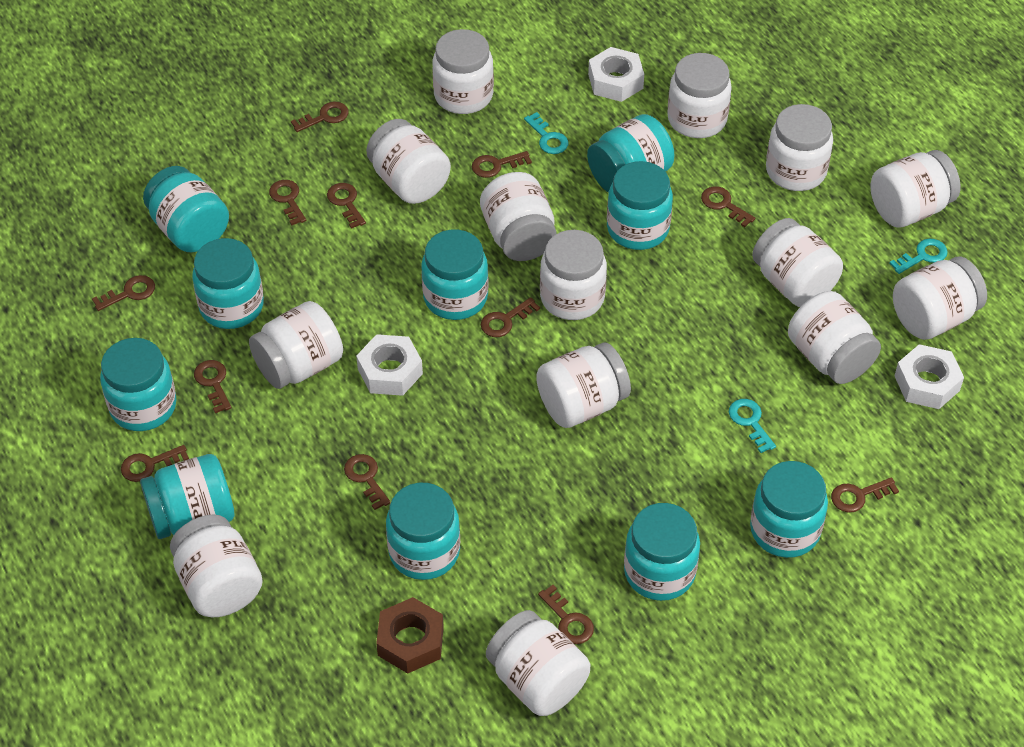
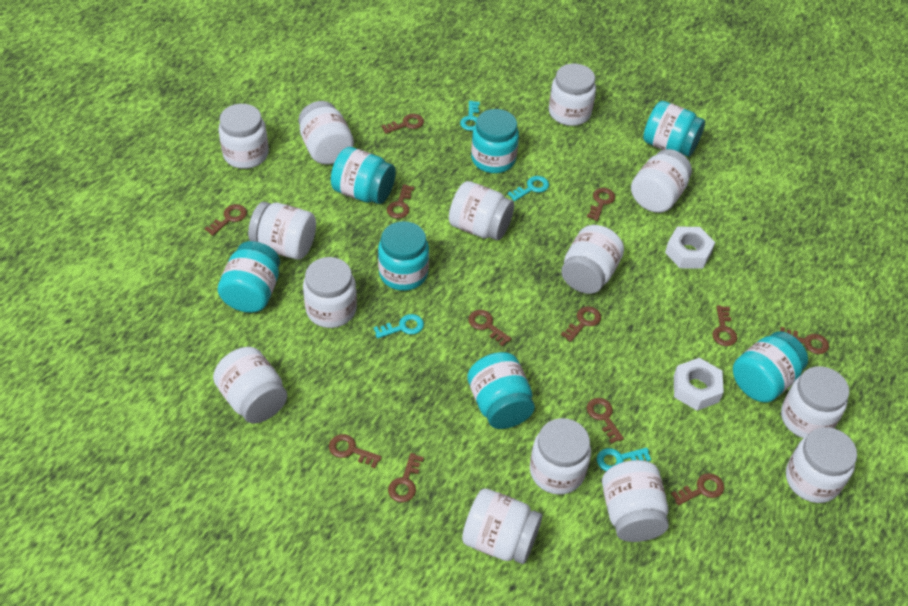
brown nut: [376,597,444,674] = 1 -> none = 0
turquoise jar: [100,338,177,431] [140,454,234,539] [143,166,229,252] [192,238,264,329] [386,483,460,580] [421,230,489,320] [587,114,674,193] [607,161,673,250] [624,503,700,601] [750,461,828,558] = 10 -> [218,241,280,313] [331,147,396,204] [378,221,429,291] [467,352,535,429] [471,109,519,173] [643,101,705,157] [733,331,808,403] = 7
turquoise key: [524,112,568,154] [729,399,776,453] [889,239,948,274] = 3 -> [374,314,424,339] [460,101,480,131] [508,176,549,201] [597,448,651,471] = 4
white nut: [356,334,423,396] [588,47,644,102] [895,344,964,409] = 3 -> [665,227,715,269] [674,358,724,411] = 2

